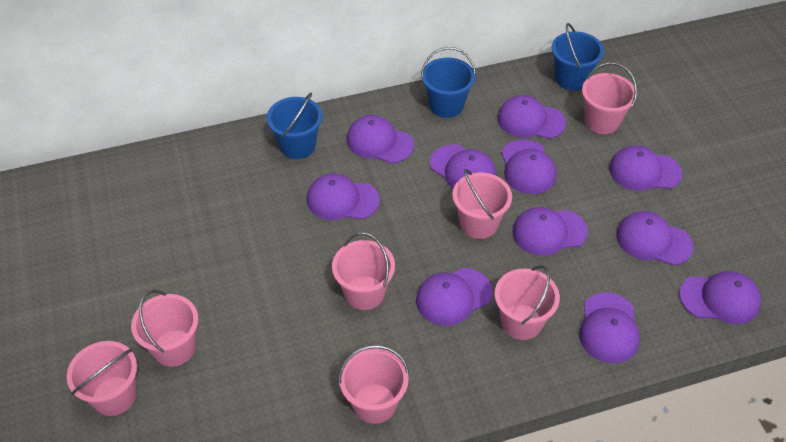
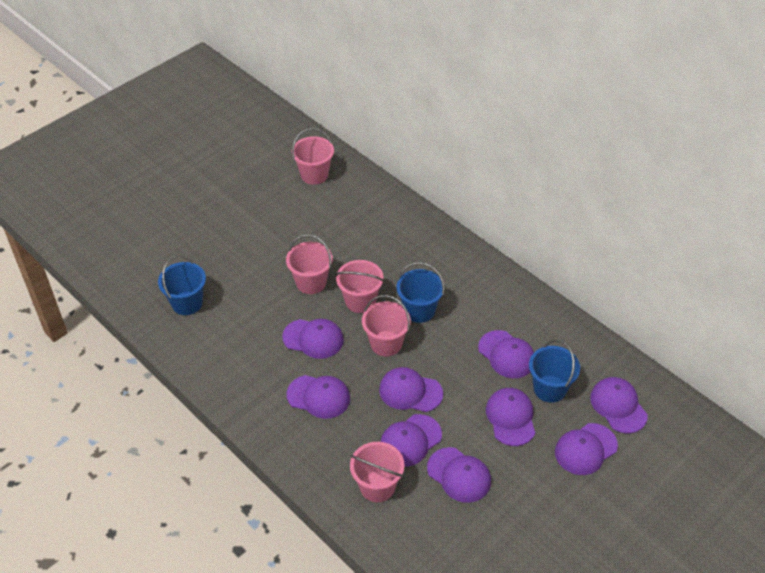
pink bucket: [67,341,137,416] [131,290,199,367] [332,232,395,310] [338,345,409,424] [452,169,512,239] [495,265,560,340] [582,63,637,134] = 7 -> [286,234,333,294] [292,128,334,185] [336,260,384,313] [350,442,405,502] [362,295,411,356] = 5
purple cap: [307,173,380,220] [347,115,414,164] [416,268,493,326] [430,144,496,188] [497,95,566,139] [501,139,556,194] [512,207,588,256] [579,292,640,363] [609,145,682,191] [616,211,693,266] [679,271,761,324] = 11 -> [282,319,344,359] [286,375,350,419] [379,367,443,412] [380,414,442,467] [427,447,491,503] [478,330,534,378] [486,388,535,446] [555,423,618,475] [590,377,648,433] = 9

